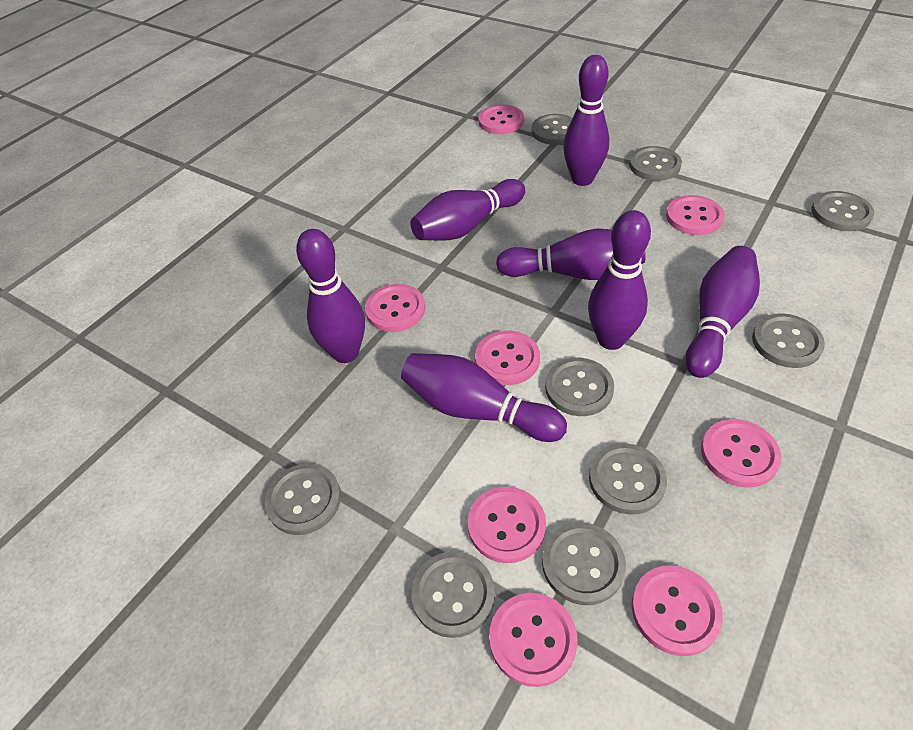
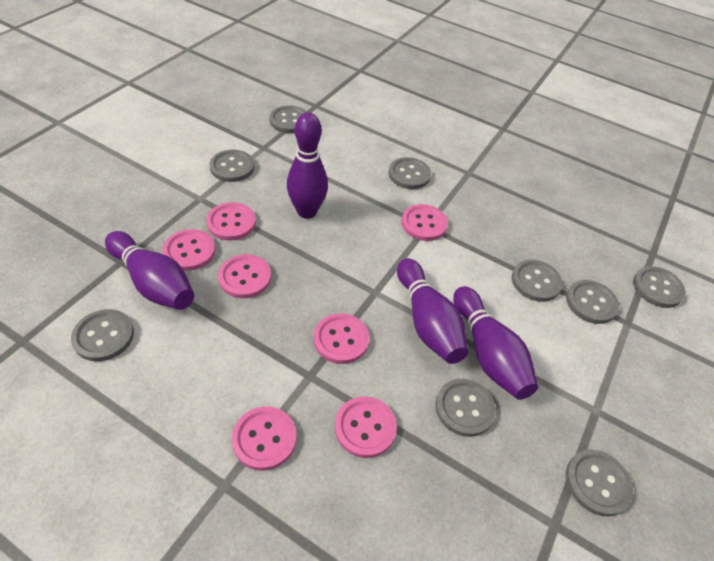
pink button: [365,284,425,332] [468,487,546,563] [475,330,540,385] [478,105,524,134] [489,593,578,687] [632,566,723,656] [666,195,724,235] [701,419,781,488] = 8 -> [163,229,215,271] [206,202,256,241] [218,254,271,298] [232,406,297,470] [314,313,370,364] [335,396,397,458] [402,204,448,241] = 7
purple bowling pin: [296,229,365,363] [401,353,567,442] [411,179,525,241] [496,228,645,280] [563,55,609,186] [588,210,651,350] [685,246,760,378] = 7 -> [105,231,194,310] [287,112,328,219] [397,258,468,364] [453,286,538,400] = 4

